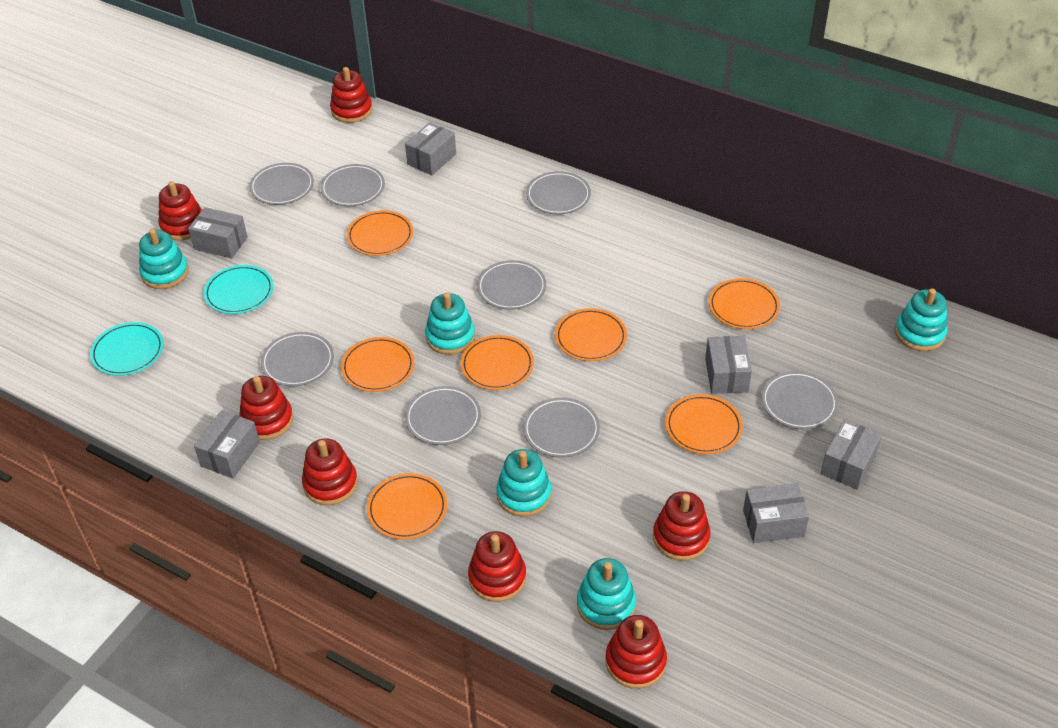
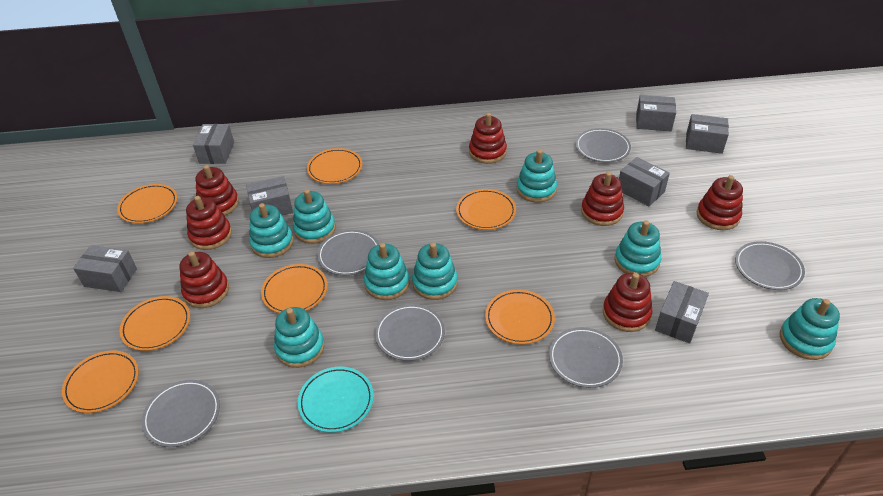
grey box: [188,207,247,259] [194,410,260,478] [405,122,456,175] [705,336,752,394] [743,483,809,543] [820,419,882,490] = 6 -> [73,245,137,292] [193,124,234,164] [246,176,293,215] [619,157,670,206] [636,95,676,131] [655,281,709,344] [686,114,729,154] = 7
grey plate: [249,163,314,205] [261,332,334,387] [320,164,385,206] [405,386,481,445] [477,260,546,310] [523,398,600,458] [526,171,591,215] [762,371,838,430] = 8 -> [141,380,220,447] [317,230,379,276] [375,304,445,361] [549,327,623,388] [575,128,631,162] [735,241,805,290] = 6
turquoise plate: [90,322,164,376] [204,265,274,314] = 2 -> [298,367,374,433] = 1
turquoise stacking toy: [139,229,189,289] [425,292,475,355] [496,449,552,517] [577,558,636,630] [895,288,948,351] = 5 -> [249,203,294,258] [274,307,324,368] [293,189,336,244] [364,243,410,300] [412,243,458,300] [516,150,557,203] [615,220,661,277] [780,298,840,360] = 8

